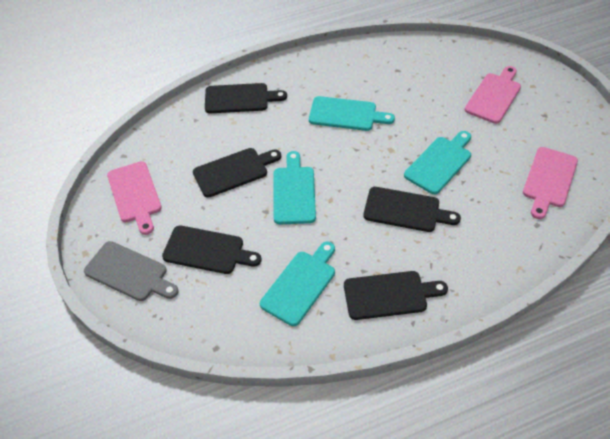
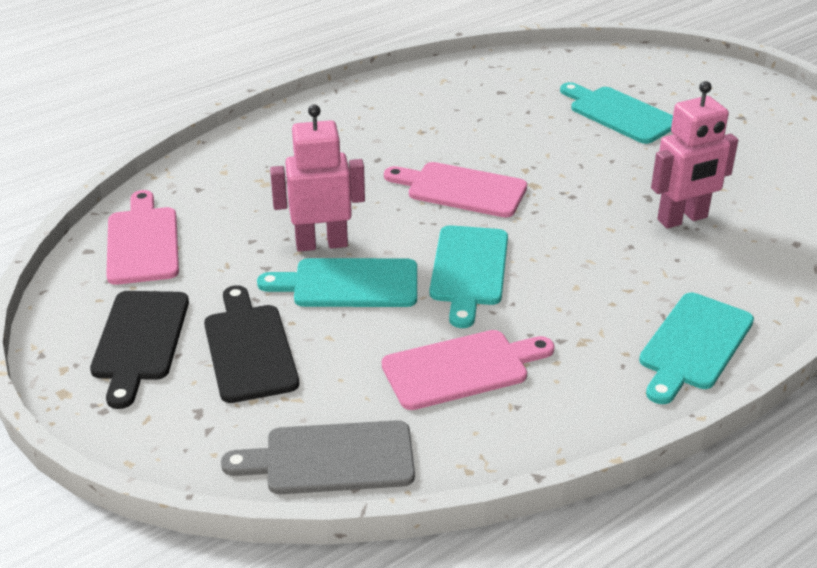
black cutting board: [162,225,261,274] [193,148,281,198] [205,83,287,113] [344,271,448,320] [363,187,461,232] = 5 -> [90,291,189,409] [204,285,299,403] = 2
pink robot: none = 0 -> [270,105,365,252] [651,81,738,229] = 2

